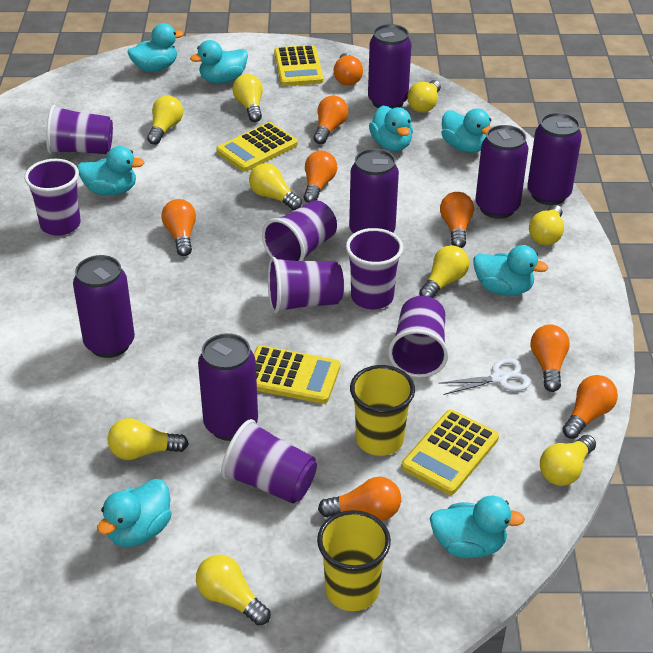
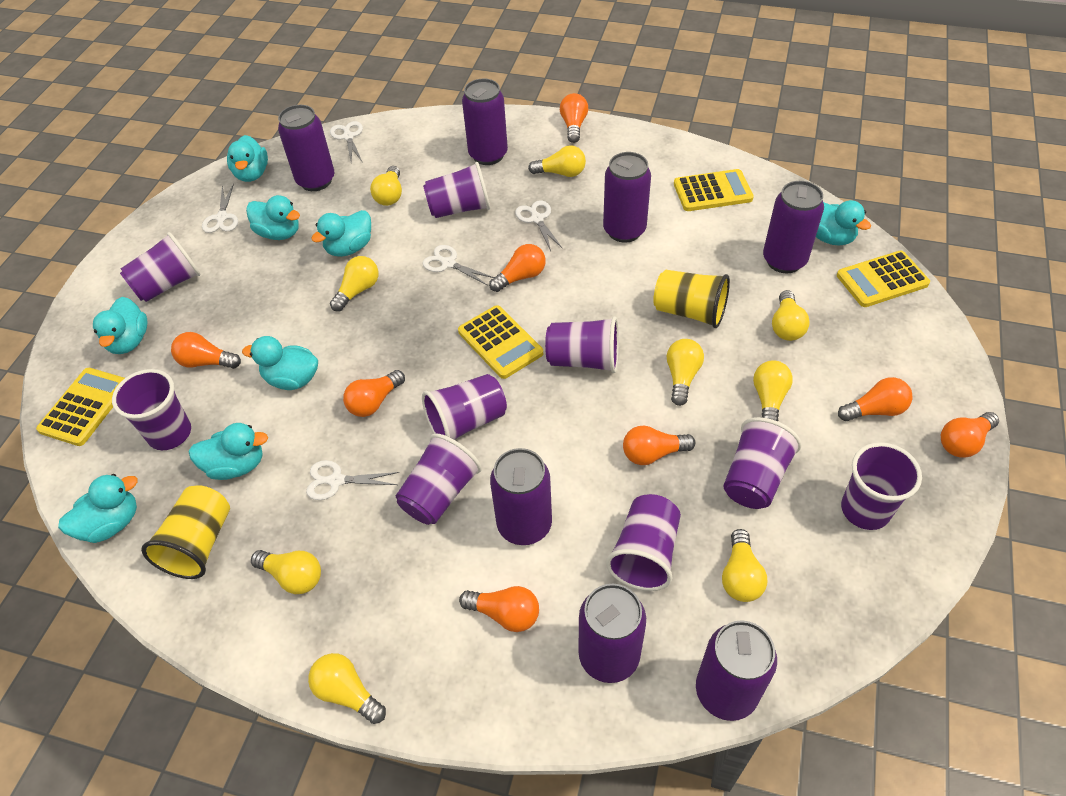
purple can: [73,255,135,358] [198,333,258,441] [349,149,399,233] [368,24,411,109] [475,125,529,219] [527,112,582,205] = 6 -> [278,105,335,191] [462,79,508,165] [490,448,552,545] [578,584,646,683] [603,152,651,243] [696,620,777,721] [763,181,824,273] = 7
purple cup: [24,159,81,236] [46,105,113,154] [221,419,317,503] [262,200,337,261] [268,257,344,313] [346,228,403,309] [388,296,448,378] = 7 -> [112,369,191,450] [120,232,200,302] [395,434,482,525] [422,374,507,440] [423,162,490,218] [545,316,619,373] [606,494,681,591] [723,417,802,509] [841,442,922,530] = 9
white scissors: [439,358,531,395] = 1 -> [202,183,238,233] [306,460,399,500] [330,121,363,163] [422,245,494,286] [515,201,563,251] = 5

